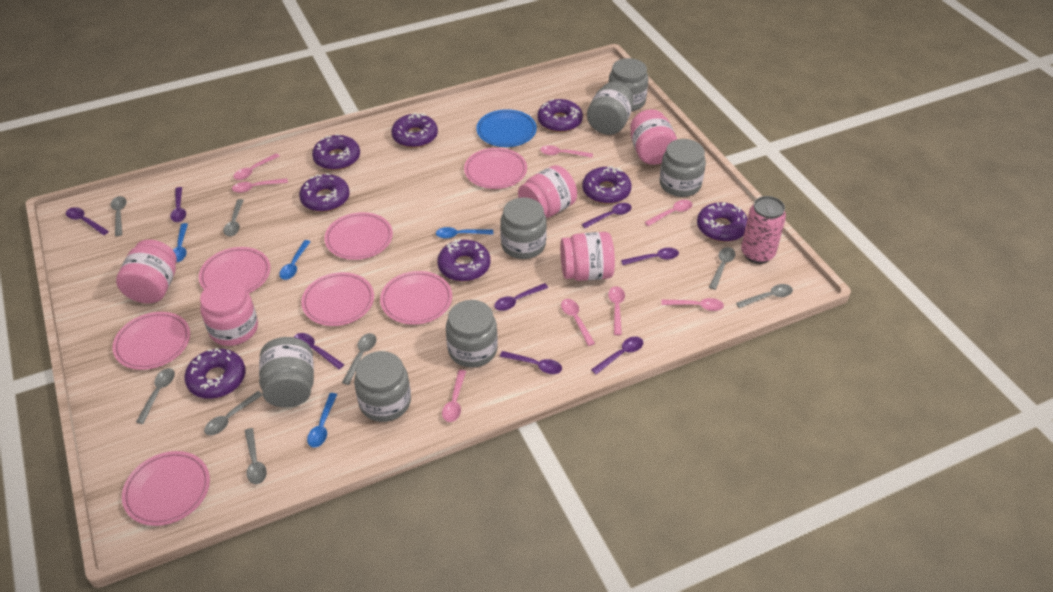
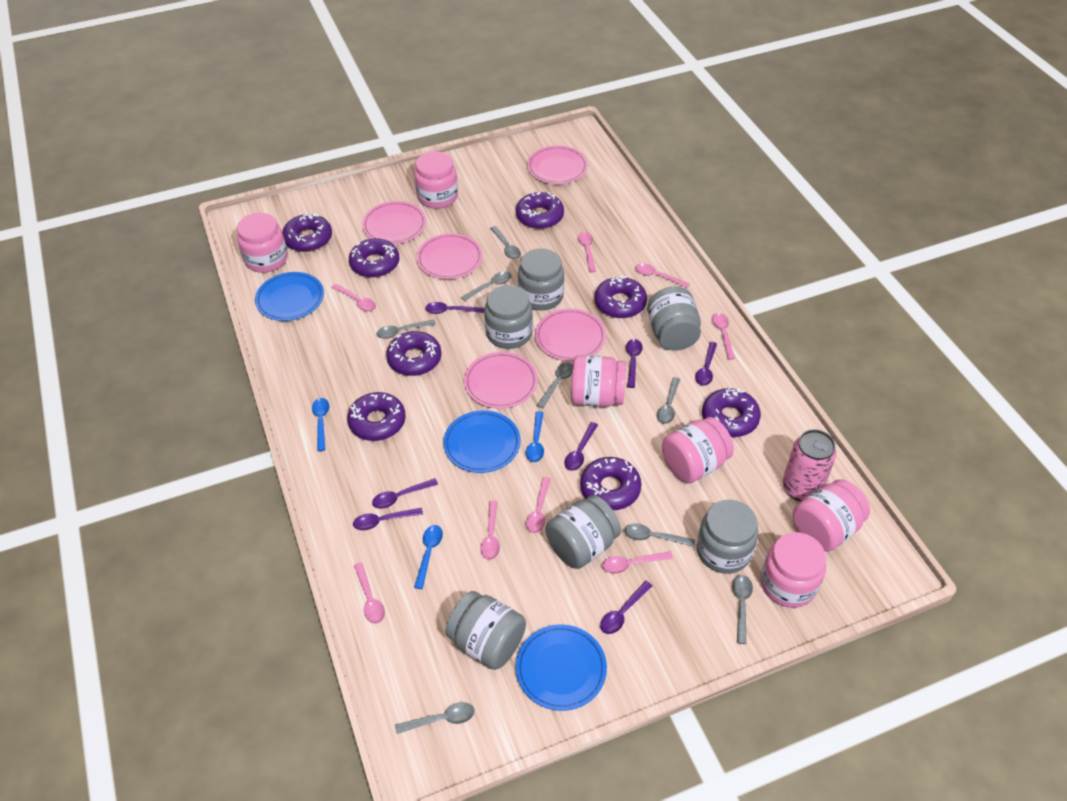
blue plate: [476,109,537,147] = 1 -> [255,272,324,321] [443,410,521,473] [516,624,607,711] = 3
blue spoon: [173,223,188,262] [279,240,311,280] [307,393,337,448] [436,227,493,239] = 4 -> [312,398,330,451] [414,525,443,589] [526,411,544,462] = 3
grey jar: [259,337,314,408] [354,351,411,422] [446,300,498,367] [500,197,547,259] [587,82,634,135] [608,58,648,111] [660,139,706,197] = 7 -> [445,591,526,670] [485,285,533,349] [518,248,564,310] [546,495,621,569] [647,287,701,351] [697,500,758,574] = 6
pink jar: [116,239,177,303] [200,279,258,346] [518,165,577,218] [560,232,615,281] [630,109,677,165] = 5 -> [237,213,288,273] [414,151,458,209] [571,355,626,407] [662,417,734,483] [761,532,826,608] [793,479,870,552] = 6
pink plate: [112,312,190,370] [122,451,210,526] [199,247,271,293] [301,272,374,326] [324,212,393,260] [380,271,452,325] [464,148,527,189] = 7 -> [362,201,426,244] [416,233,483,279] [464,352,538,409] [527,146,588,184] [535,308,606,361] = 5
purple spoon: [66,207,109,235] [170,187,186,222] [294,333,344,369] [494,283,548,311] [500,351,562,374] [582,203,632,228] [591,337,643,374] [621,248,679,265] = 8 -> [353,508,423,530] [372,478,438,509] [425,302,485,314] [564,422,598,471] [600,581,652,634] [626,339,643,388] [695,342,717,386] = 7

